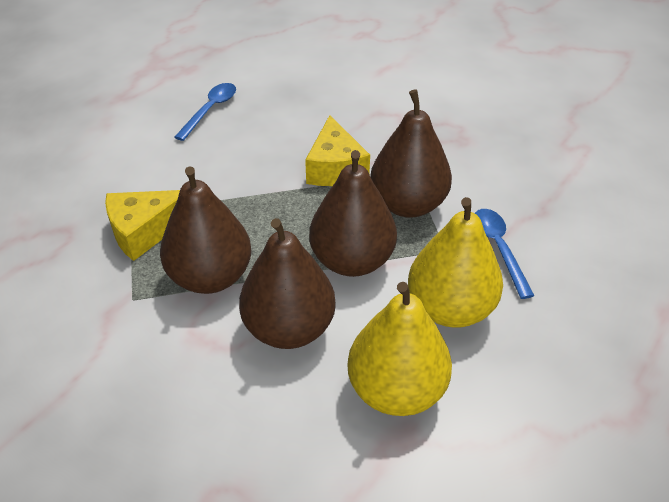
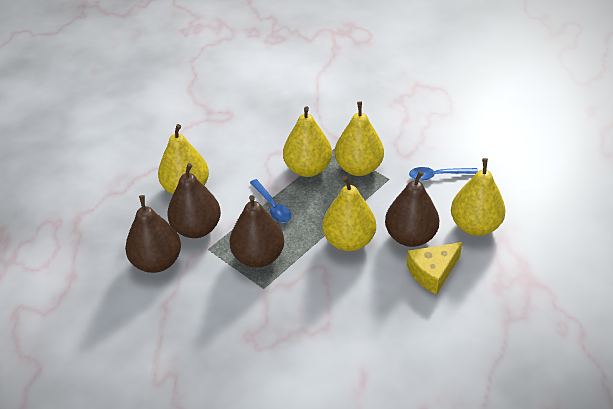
yellow cheese: [105,190,180,261] [305,115,370,186] = 2 -> [407,242,462,295] = 1
yellow pear: [348,282,452,416] [408,197,503,328] = 2 -> [158,124,209,195] [283,107,332,177] [322,176,376,251] [335,101,384,176] [451,158,506,236] = 5

